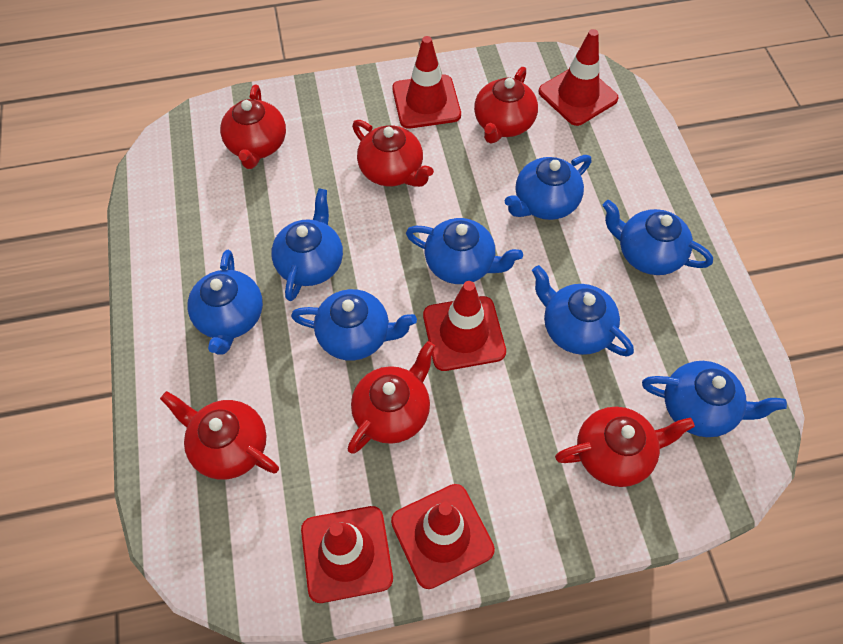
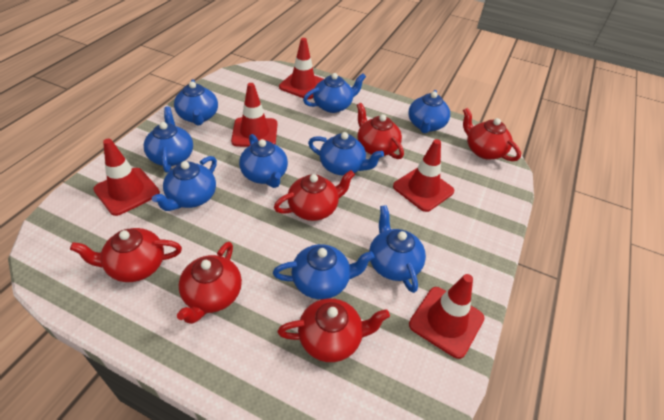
blue teapot: [187,250,263,355] [271,188,343,301] [291,289,417,361] [406,218,523,284] [505,155,592,220] [532,265,634,357] [603,200,713,275] [642,361,787,437] = 8 -> [144,107,193,173] [152,156,217,211] [174,79,218,126] [239,134,288,188] [273,244,374,299] [303,73,366,113] [308,132,384,175] [369,205,426,293] [408,90,450,133] = 9

